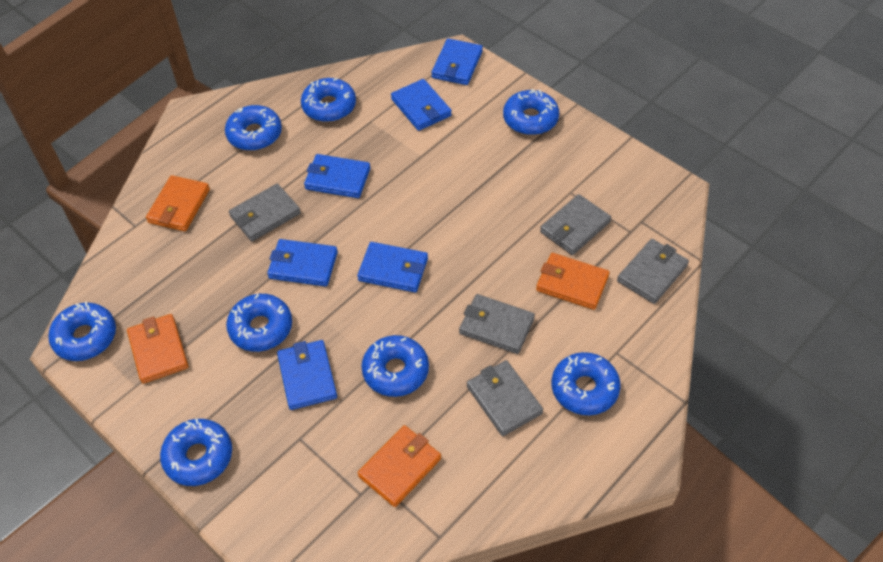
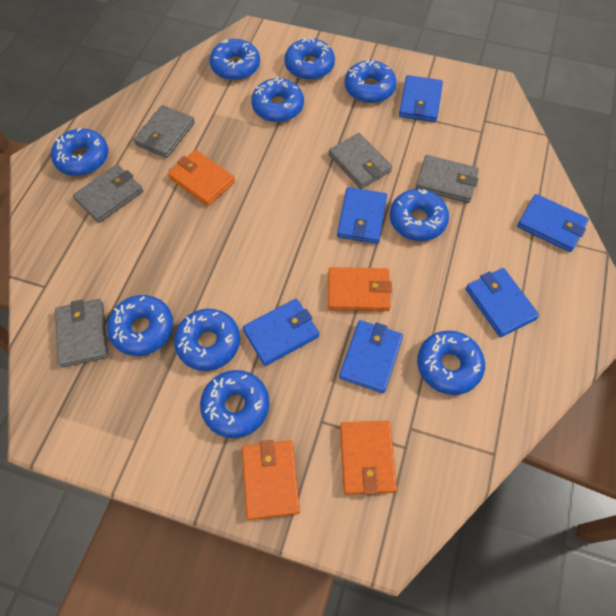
blue donut: [48,302,116,361] [160,418,232,486] [225,105,282,151] [226,294,292,352] [301,78,356,122] [361,335,429,397] [503,89,559,135] [552,352,621,415] = 8 -> [51,128,109,176] [107,295,173,356] [174,309,240,371] [200,370,270,438] [210,39,260,80] [251,77,304,122] [285,37,335,80] [345,59,397,103] [390,189,449,241] [417,331,485,395] = 10

